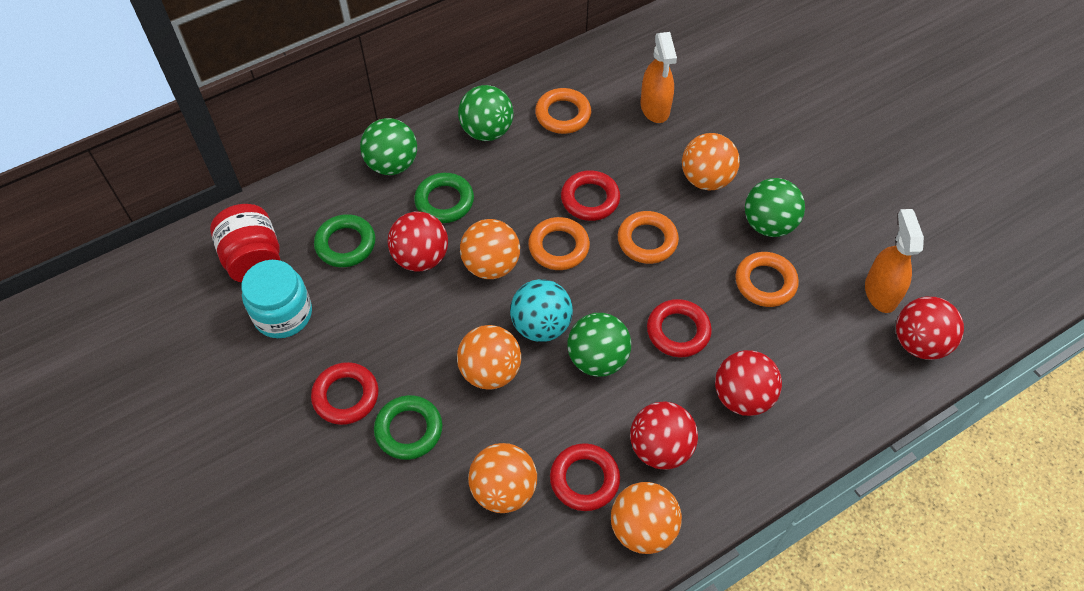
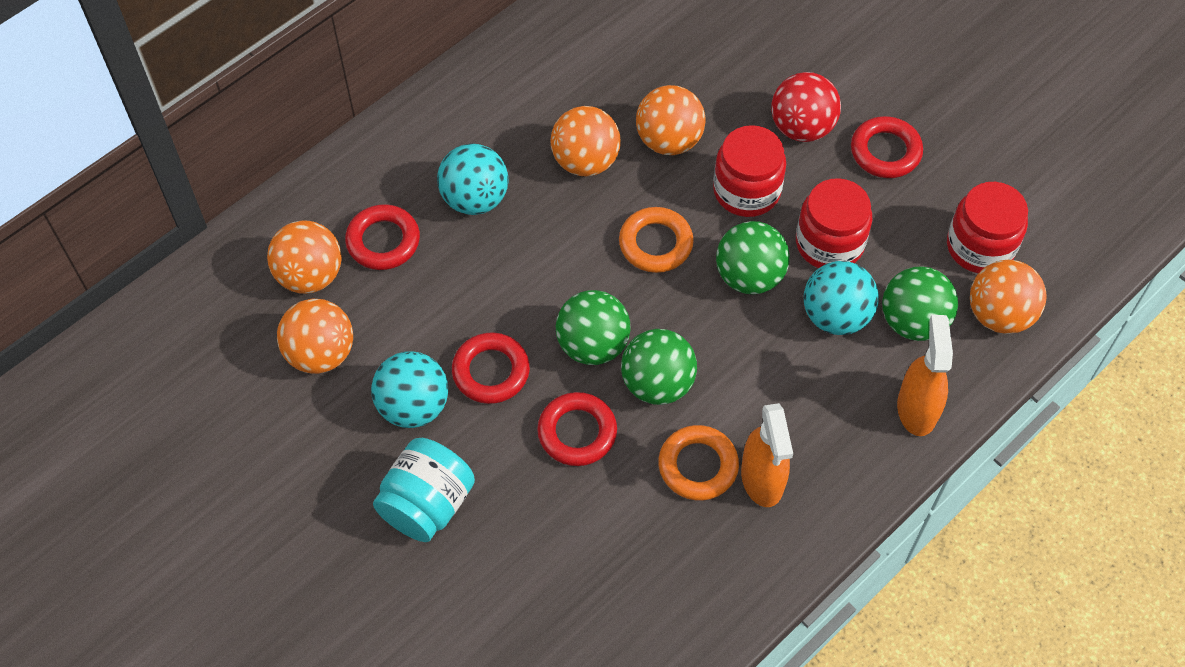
green ring: [314,214,375,267] [374,395,442,460] [414,173,474,223] = 3 -> none = 0
orange ring: [528,217,590,270] [535,88,591,134] [618,211,679,264] [735,252,799,307] = 4 -> [619,207,694,273] [658,425,739,501] = 2
red ball: [388,211,448,272] [630,402,698,470] [715,350,782,416] [896,297,964,360] = 4 -> [771,72,841,142] = 1
red jar: [210,204,280,282] = 1 -> [713,125,786,217] [796,178,872,268] [947,182,1028,273] = 3
turquoise ball: [510,279,573,342] = 1 -> [371,351,448,428] [437,144,508,215] [804,261,879,335] = 3

